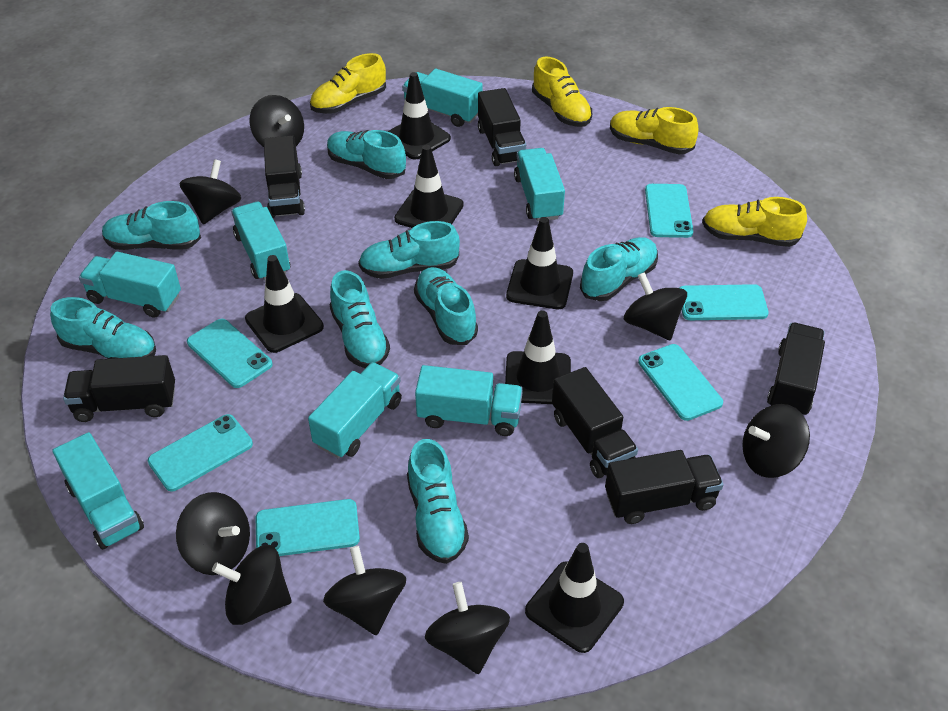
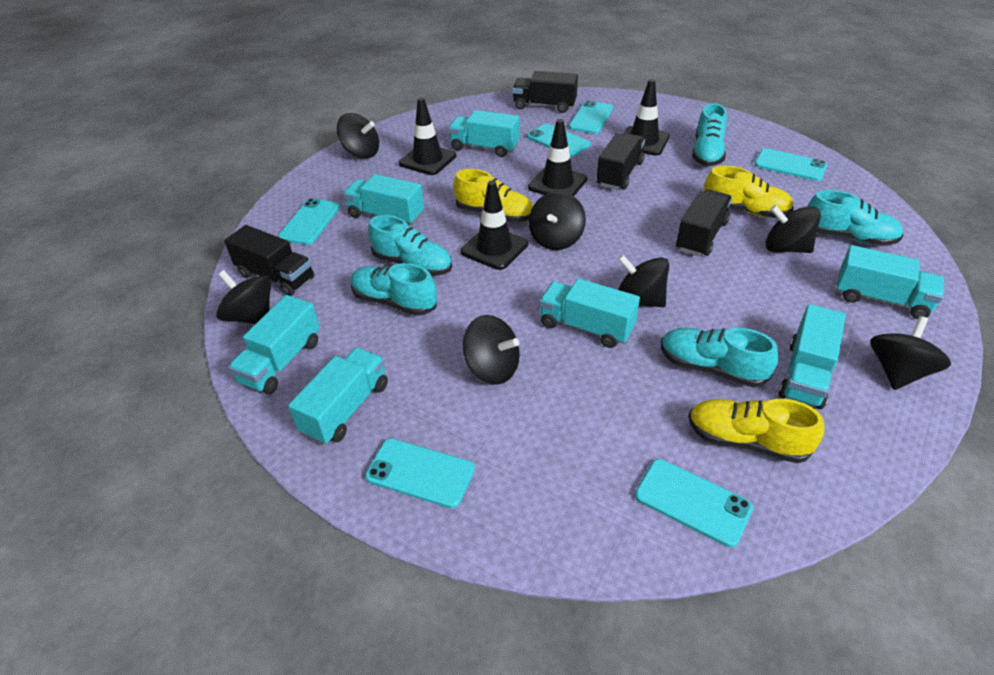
black spinning top: [176,492,250,575] [179,159,241,224] [212,545,292,625] [250,95,304,147] [323,546,406,636] [425,582,510,674] [624,272,687,341] [742,404,810,478] = 8 -> [216,270,271,324] [336,113,379,158] [463,315,520,385] [529,192,586,250] [618,255,669,307] [765,205,821,253] [870,316,951,390] = 7
black traffic cone: [245,255,324,353] [387,72,451,160] [394,145,464,228] [505,310,571,404] [506,217,573,309] [525,543,624,653] = 6 -> [399,98,456,175] [460,181,528,270] [528,119,587,196] [624,79,670,155] = 4
black truck: [63,355,175,422] [264,136,305,218] [478,88,526,166] [552,367,638,478] [605,450,724,524] [767,323,825,415] = 6 -> [224,225,314,296] [512,71,578,113] [597,133,645,190] [676,190,732,256] = 4
turquoise shoe: [50,297,156,359] [102,201,201,250] [327,130,406,179] [330,270,390,368] [358,221,460,279] [407,439,469,564] [414,267,478,345] [580,237,658,301] = 8 -> [351,263,437,316] [368,215,452,276] [661,328,778,387] [692,103,727,166] [807,190,903,246] = 5
yellow shoe: [310,53,386,114] [532,56,592,127] [610,107,698,154] [702,197,807,247] = 4 -> [453,169,533,222] [688,399,824,463] [704,166,794,218] = 3

